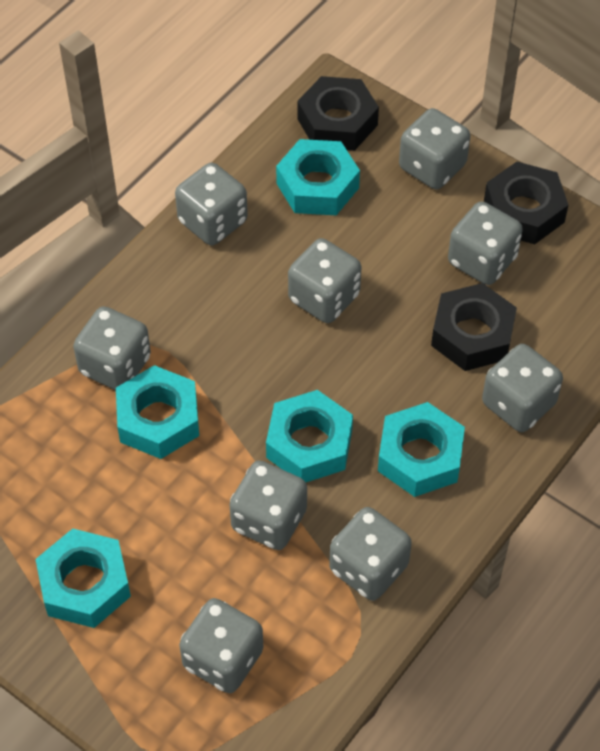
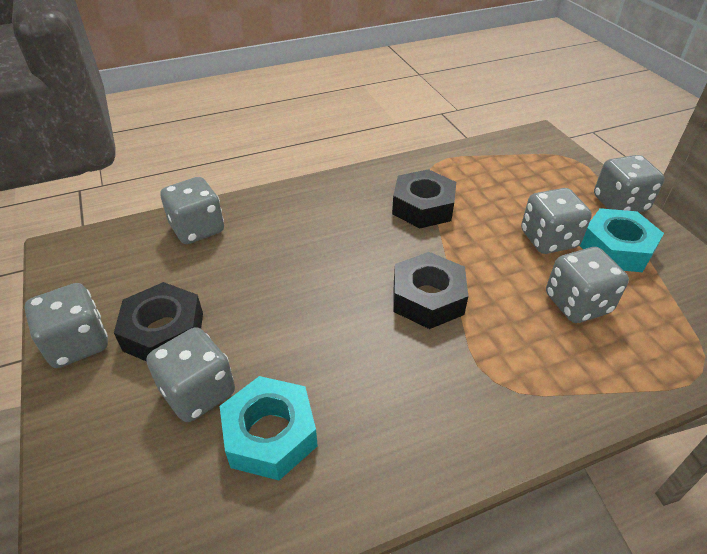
grey dice: [73,306,151,390] [175,163,248,245] [179,598,263,693] [230,460,307,550] [288,238,361,323] [329,507,412,601] [399,108,470,189] [448,201,523,285] [482,344,563,432] = 9 -> [25,283,108,368] [147,327,235,422] [161,177,224,244] [521,188,592,254] [546,247,629,323] [594,155,665,212] = 6
turquoise nut: [36,529,131,628] [116,365,199,459] [266,390,353,482] [276,139,360,215] [378,402,465,497] = 5 -> [220,376,318,480] [579,208,664,272] = 2

